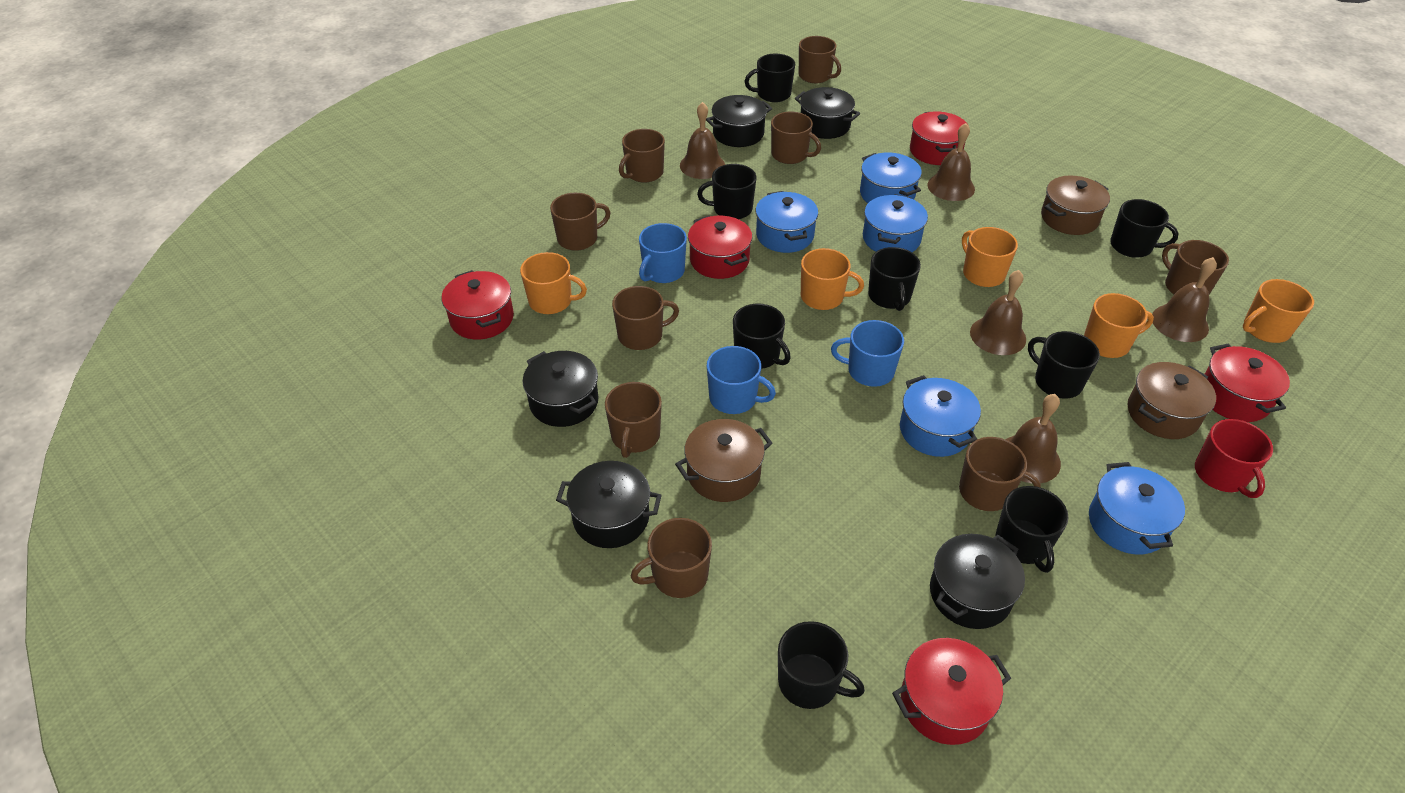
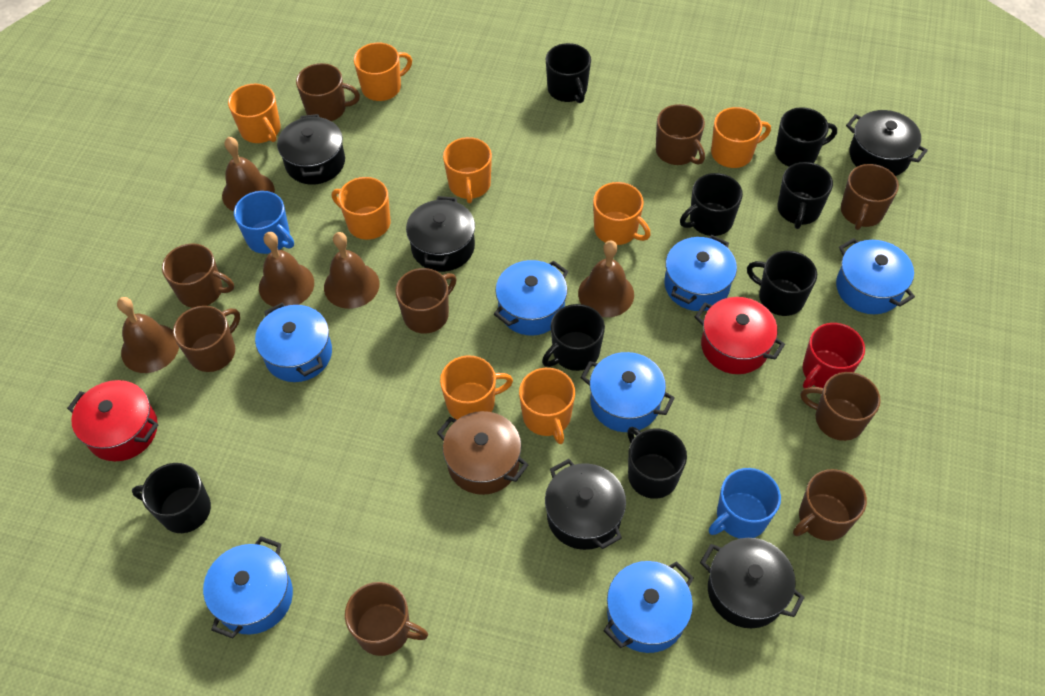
blue mug: [639,223,687,283] [707,346,776,414] [831,320,904,387] = 3 -> [234,191,294,254] [709,468,781,539] = 2
blue pot: [756,191,818,253] [860,152,922,203] [863,194,928,252] [900,375,981,457] [1089,462,1185,555] = 5 -> [203,536,293,639] [255,302,332,382] [494,260,568,336] [580,352,675,432] [604,561,694,653] [664,235,737,311] [836,238,915,314] = 7
brown pot: [675,419,772,502] [1041,176,1110,235] [1128,362,1216,439] = 3 -> [437,411,528,495] = 1
orange mug: [520,252,587,314] [801,248,864,310] [962,227,1018,287] [1084,293,1154,358] [1243,279,1314,343] = 5 -> [228,83,281,143] [332,177,390,240] [354,43,412,101] [440,356,513,420] [443,137,492,203] [519,368,575,444] [593,182,651,245] [711,107,771,168] = 8
red pot: [442,270,514,340] [688,215,752,279] [892,638,1011,745] [910,111,969,165] [1205,344,1290,422] = 5 -> [67,380,159,461] [695,297,785,374] = 2

